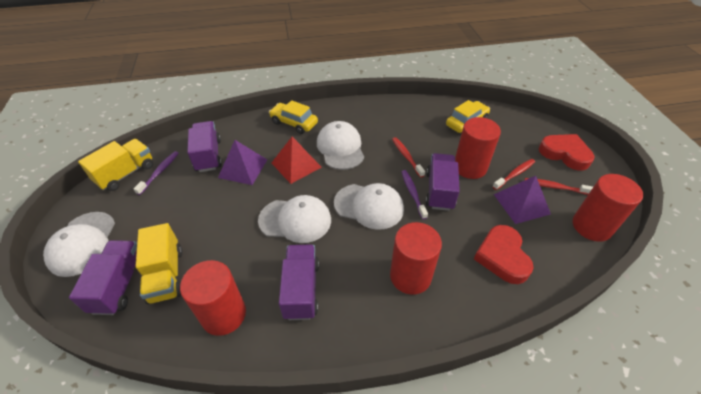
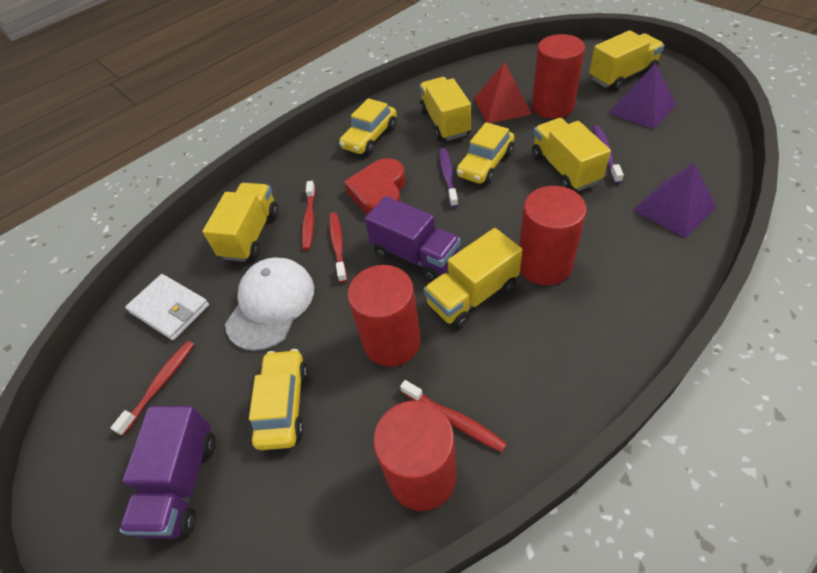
purple truck: [69,240,137,315] [187,121,222,172] [279,244,319,320] [426,153,460,211] = 4 -> [119,406,216,539] [365,196,461,281] = 2
red heart: [474,225,534,284] [539,134,595,171] = 2 -> [344,158,406,215] = 1
red toothbrush: [392,137,425,178] [492,159,535,190] [524,178,593,195] = 3 -> [111,341,194,436] [302,181,316,250] [329,212,347,283] [400,380,507,452] = 4
white cap: [43,212,115,277] [258,195,331,243] [317,121,364,170] [334,183,404,230] = 4 -> [225,258,314,351] = 1
white wallet: none = 0 -> [125,274,209,340] = 1
yellow car: [269,100,318,134] [446,100,490,133] = 2 -> [249,349,308,450] [339,98,397,155] [457,122,514,184] = 3
yellow truck: [78,139,154,191] [135,223,183,304] = 2 -> [202,183,279,262] [420,77,471,141] [424,228,522,329] [532,118,611,191] [589,30,664,91] = 5

